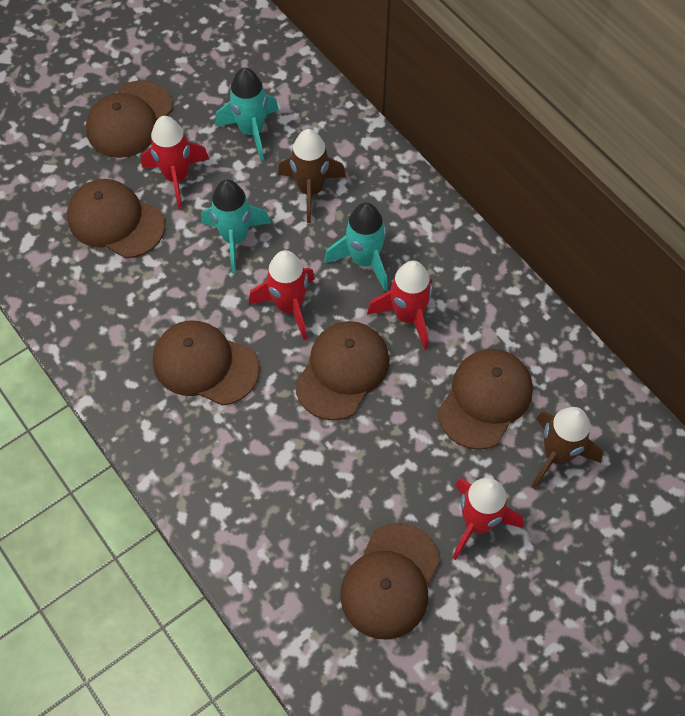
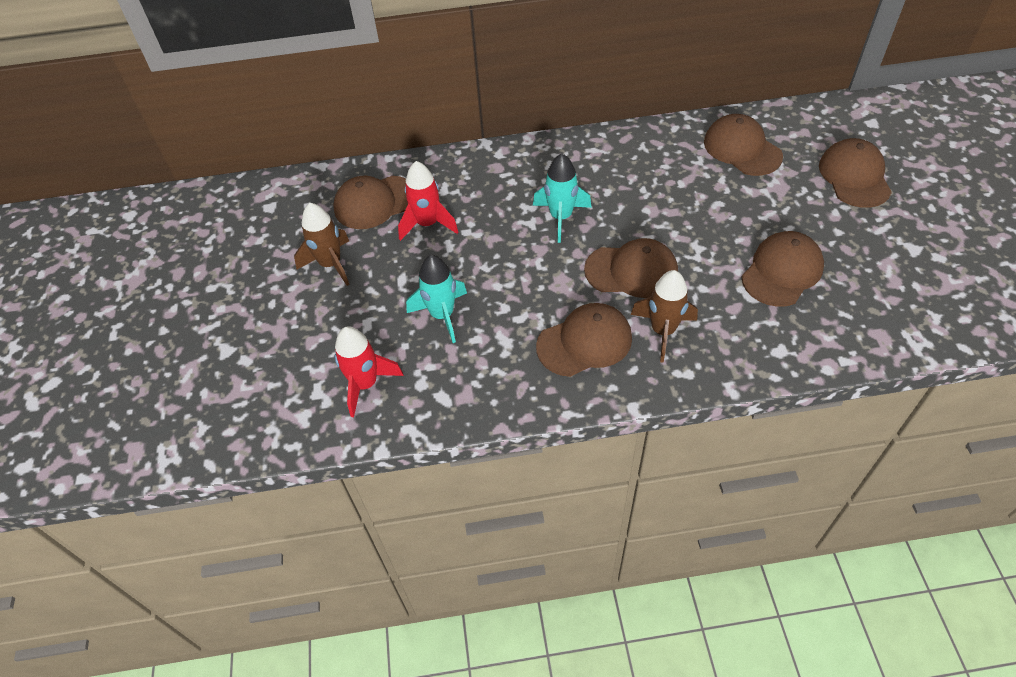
red rocket: [141,116,209,210] [249,250,315,340] [367,261,433,350] [452,478,523,560] = 4 -> [334,326,404,417] [398,161,458,241] = 2
turquoise rocket: [201,179,271,273] [215,68,279,161] [324,202,388,291] = 3 -> [406,255,467,343] [533,153,592,243] = 2

